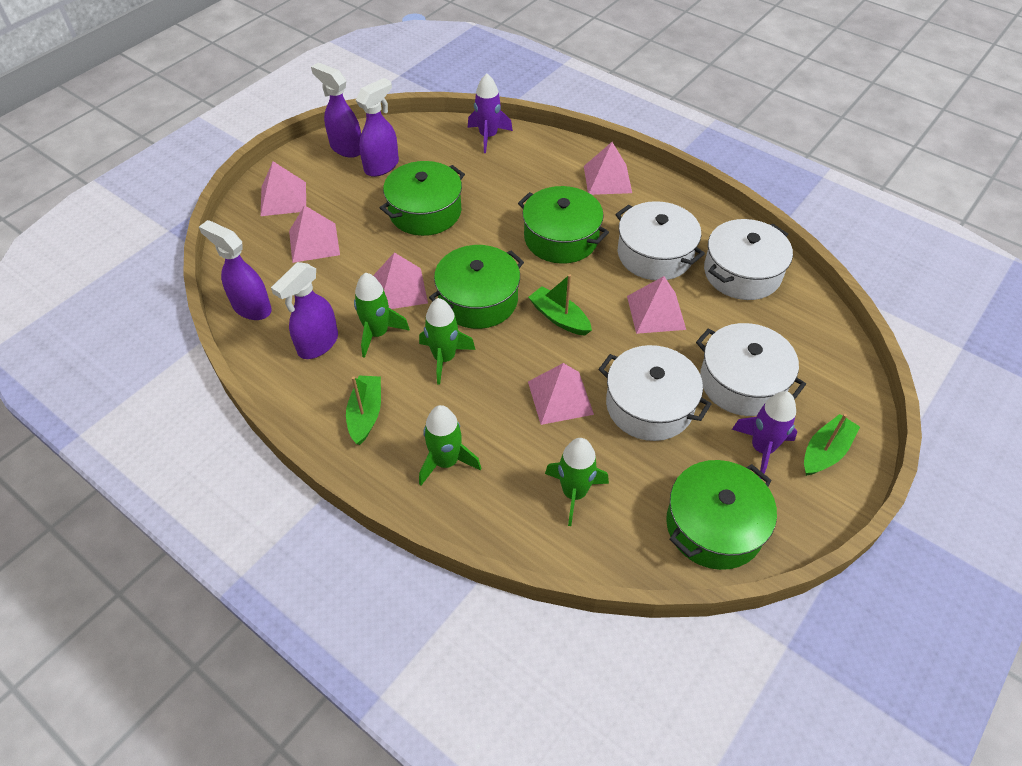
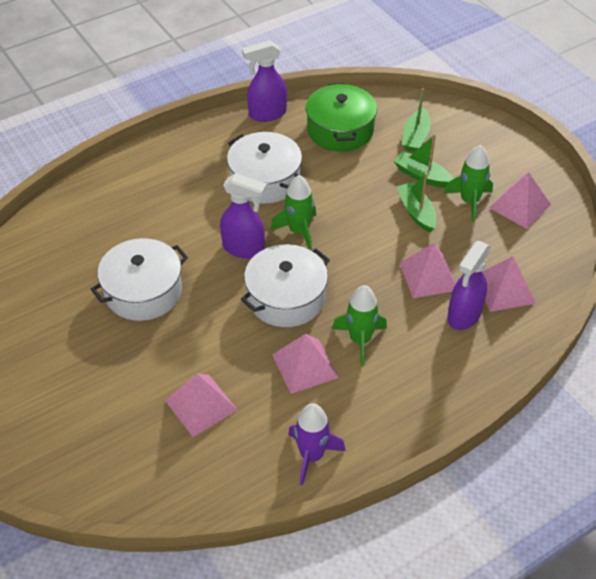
green pot: [380,161,465,236] [429,245,524,329] [518,186,609,264] [666,460,777,570] = 4 -> [306,83,377,152] = 1
green rocket: [354,273,410,358] [419,298,476,385] [419,405,481,485] [545,438,609,526] = 4 -> [271,175,316,251] [332,285,387,366] [444,145,493,222] = 3
pink pyramid: [261,161,306,216] [289,205,340,263] [373,252,428,309] [528,363,594,425] [584,142,632,195] [627,276,686,334] = 6 -> [165,374,237,437] [272,334,339,394] [400,243,456,298] [482,256,536,312] [489,172,551,229] = 5
purple rocket: [468,73,513,153] [732,391,797,479] = 2 -> [288,403,346,486] = 1
purple spray bottle: [199,220,272,320] [271,262,338,359] [311,62,361,158] [356,78,399,177] = 4 -> [220,173,267,259] [242,40,287,122] [447,241,491,330] = 3
white pot: [598,345,711,441] [615,201,705,280] [696,323,806,416] [704,219,793,300] = 4 -> [91,238,188,321] [227,132,302,204] [241,244,330,327] = 3

